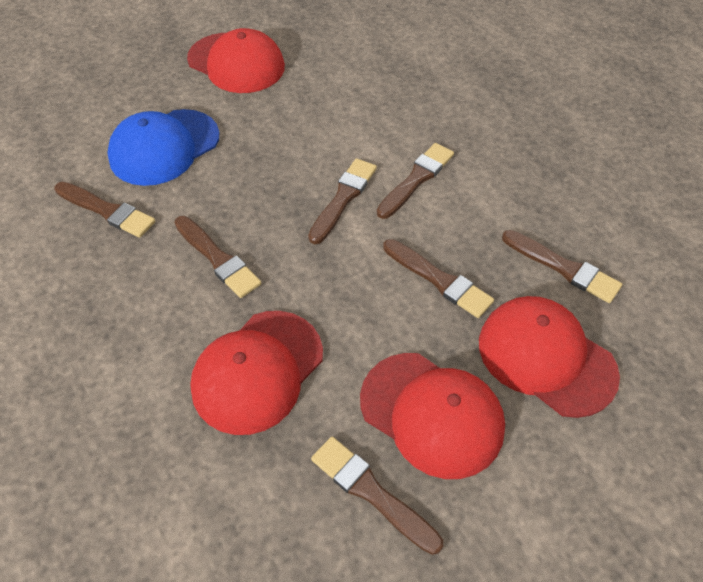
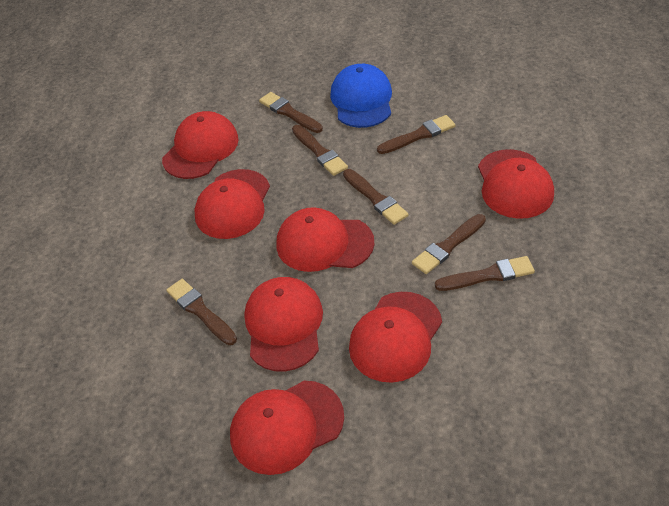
red cap: [187,28,285,93] [190,311,323,435] [360,353,505,479] [479,296,620,418] = 4 -> [162,111,239,179] [195,169,270,239] [230,381,344,475] [244,277,323,372] [276,207,375,272] [349,292,442,383] [478,149,554,219] = 7

